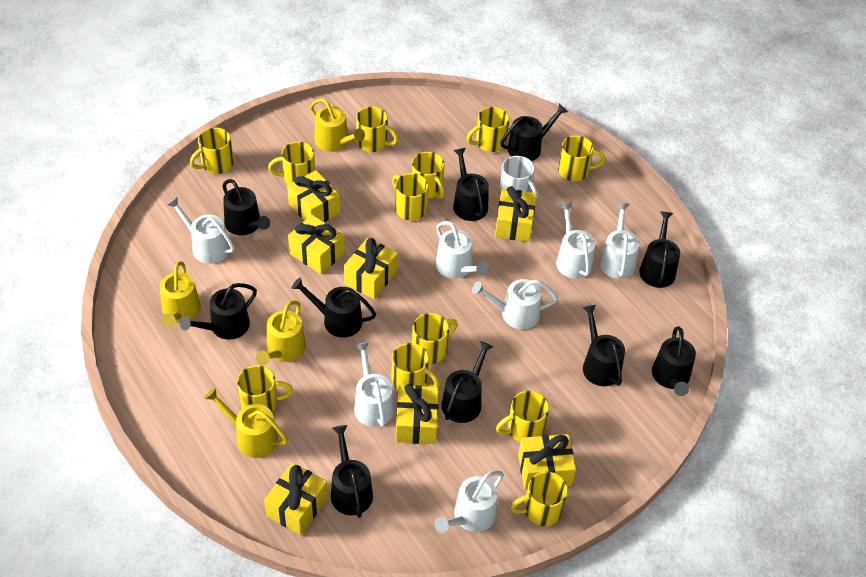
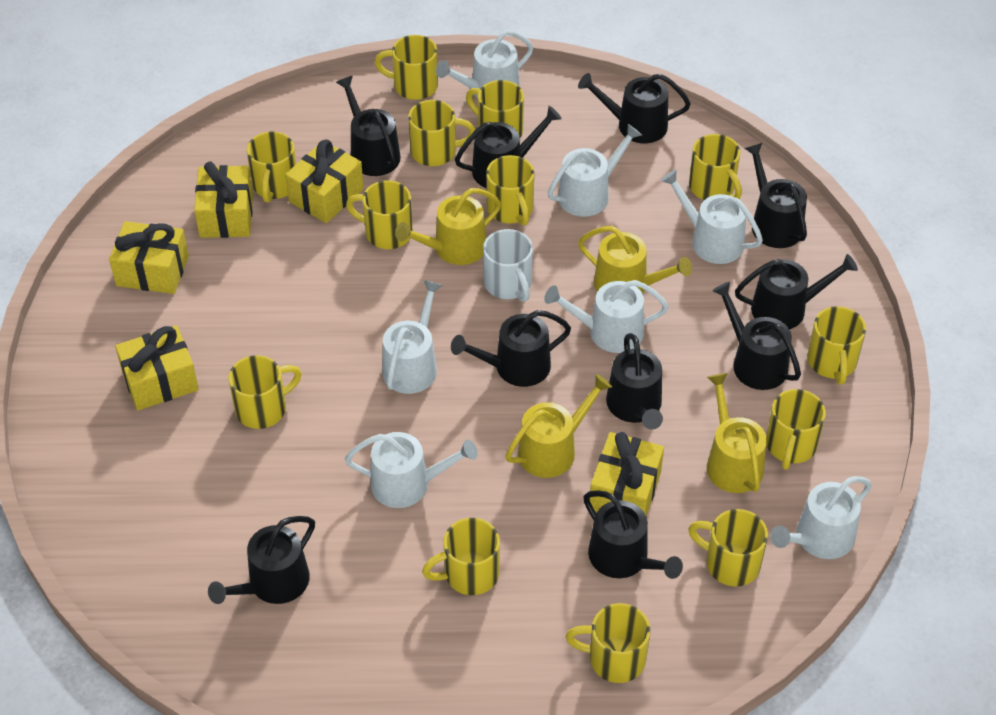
yellow gift: [264,463,328,535] [287,170,340,222] [288,215,345,274] [344,238,398,299] [396,384,439,444] [495,186,536,242] [518,434,576,489] = 7 -> [109,221,189,294] [115,325,199,410] [194,162,253,238] [285,139,364,223] [590,432,664,516] = 5
yellow mug: [190,128,234,174] [237,365,293,412] [268,142,315,185] [356,107,398,152] [392,173,429,220] [392,343,440,391] [412,152,445,199] [412,313,457,364] [467,107,509,152] [496,391,549,442] [510,471,568,526] [558,136,605,181] = 12 -> [228,355,302,429] [247,131,296,203] [346,180,413,249] [374,35,438,100] [408,100,475,166] [422,518,500,595] [466,80,524,138] [486,155,534,226] [566,603,650,683] [688,509,768,586] [689,134,742,200] [766,389,826,470] [807,306,866,385] = 13

